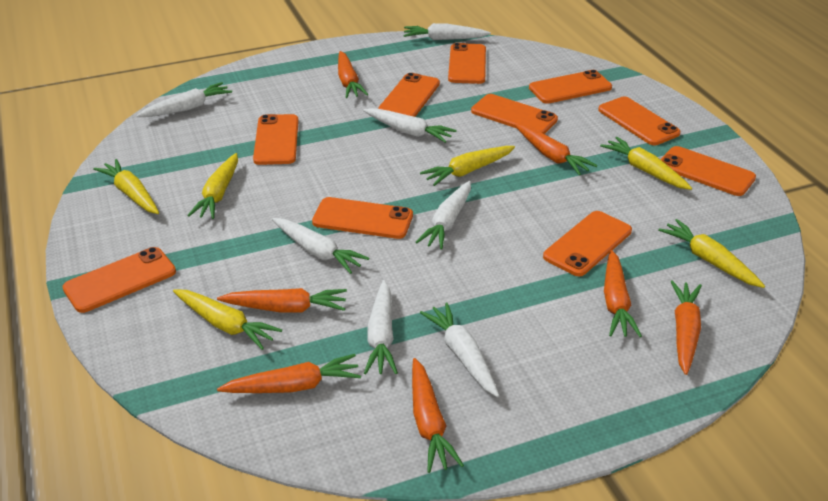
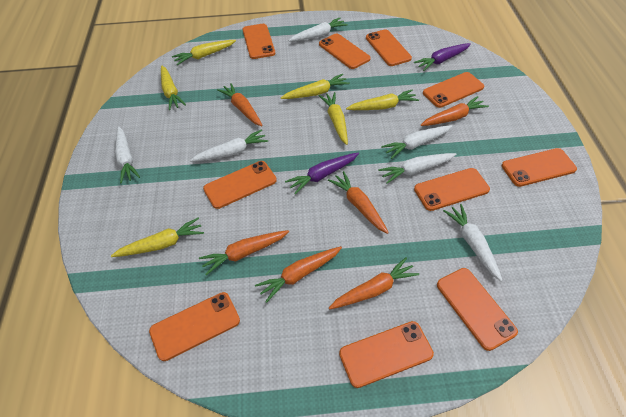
orange carrot: [217,288,347,313] [217,354,361,393] [338,51,368,98] [412,358,464,473] [515,124,597,175] [604,250,642,337] [670,280,702,375] = 7 -> [199,230,289,275] [217,83,263,126] [255,246,342,303] [328,171,389,234] [329,257,419,310] [421,96,489,126] = 6
purple carrot: none = 0 -> [285,153,359,195] [414,43,471,71] = 2
white carrot: [137,82,232,117] [272,218,369,274] [363,108,457,143] [364,280,398,374] [403,23,491,40] [416,181,471,250] [420,303,499,397] = 7 -> [115,126,140,183] [190,129,268,162] [289,18,348,41] [378,153,456,184] [381,125,452,159] [443,204,503,281] = 6

